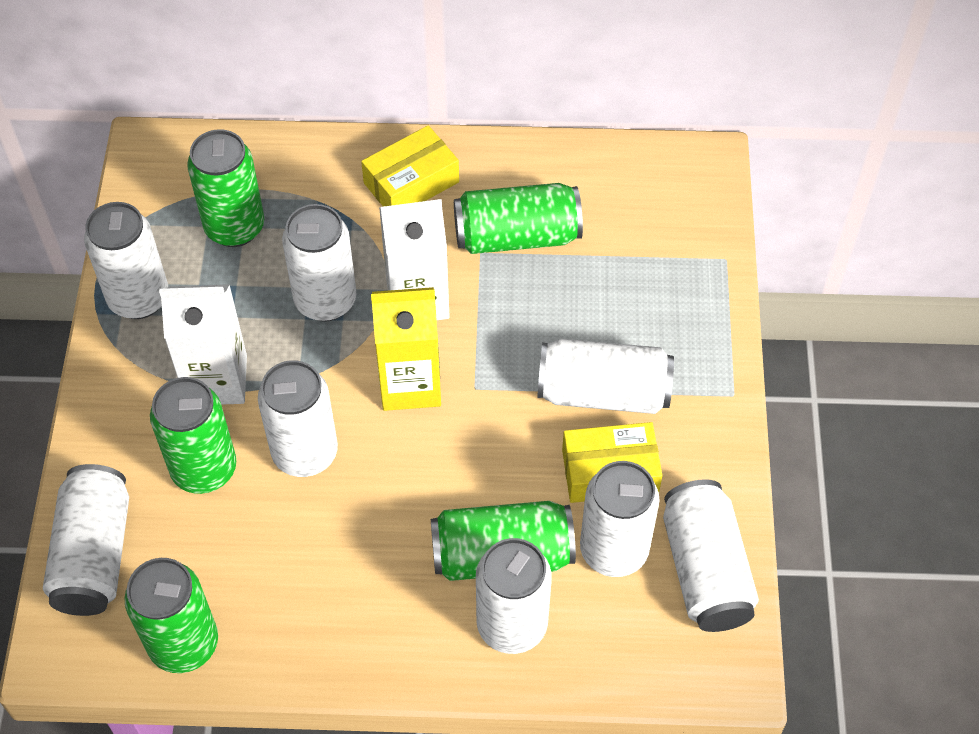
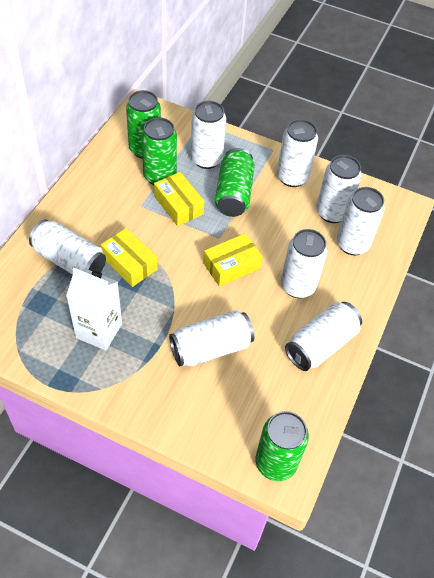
green can: [124,558,218,673] [150,377,236,494] [187,129,264,247] [431,501,576,581] [454,183,583,254] = 5 -> [126,90,161,159] [141,118,177,185] [215,148,255,217] [255,411,309,481] = 4
white carton: [159,284,247,405] [379,199,450,320] = 2 -> [66,268,122,350] = 1
yellow box: [361,125,459,207] [562,422,662,503] = 2 -> [101,228,158,287] [154,172,204,226] [203,233,262,287] = 3
yellow carton: [371,287,441,411] = 1 -> none = 0

